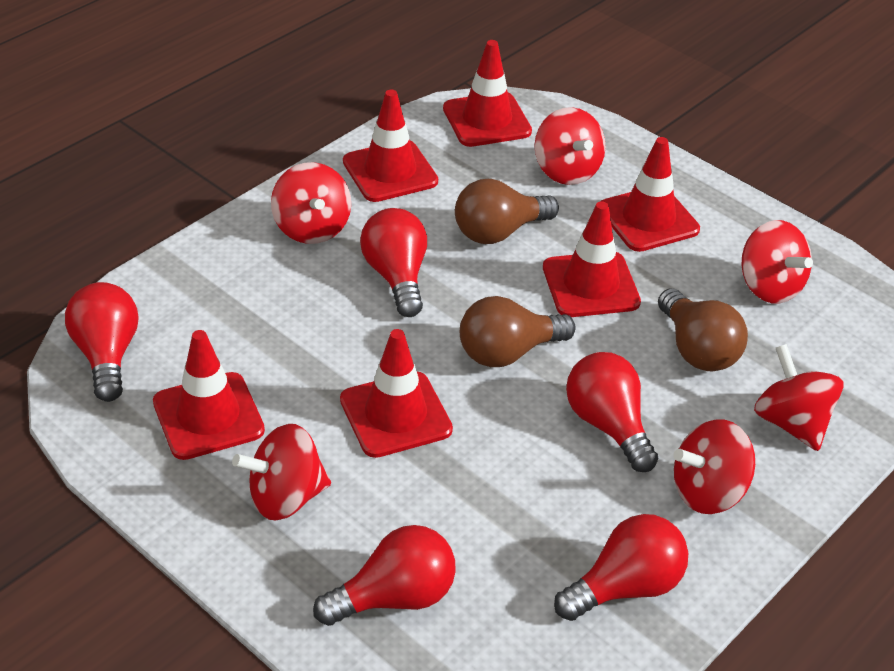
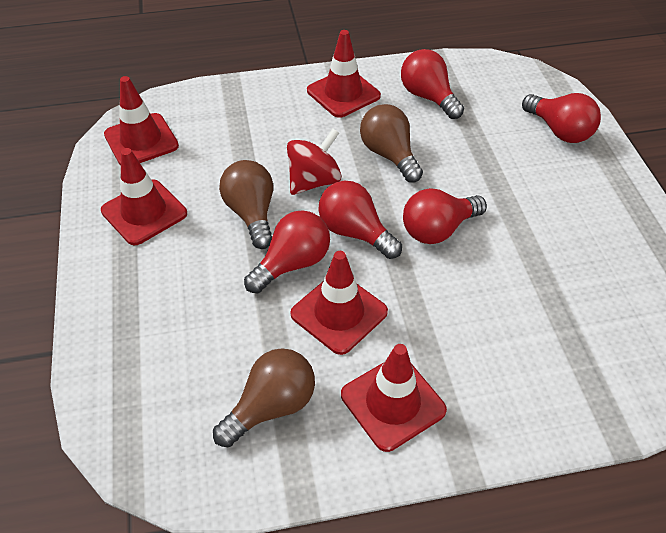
red spinning top: [232,424,331,521] [271,162,351,244] [534,107,606,185] [674,419,755,514] [742,220,813,304] [754,344,844,451] = 6 -> [287,129,341,195] = 1
red traffic cone: [153,330,265,460] [340,329,453,458] [343,90,438,202] [443,40,532,147] [543,201,641,317] [601,137,700,252] = 6 -> [101,148,187,245] [104,76,179,166] [290,251,388,355] [307,30,381,118] [341,344,447,452] = 5

